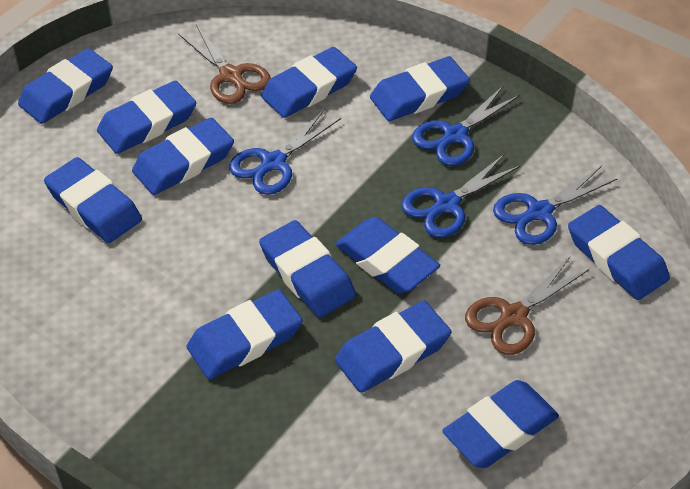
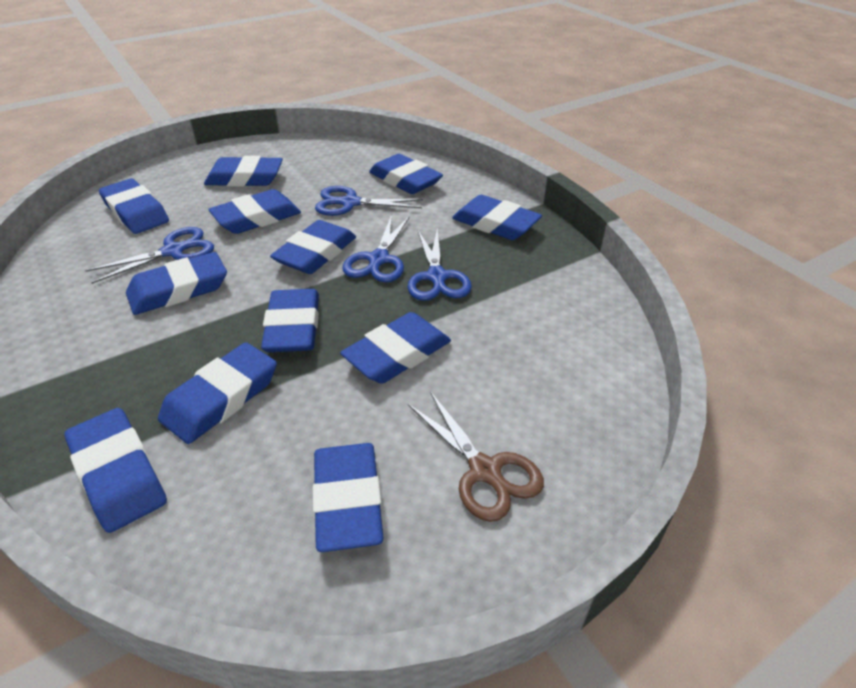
brown scissors: [178,25,271,104] [465,257,589,355] = 2 -> [408,391,544,522] = 1

